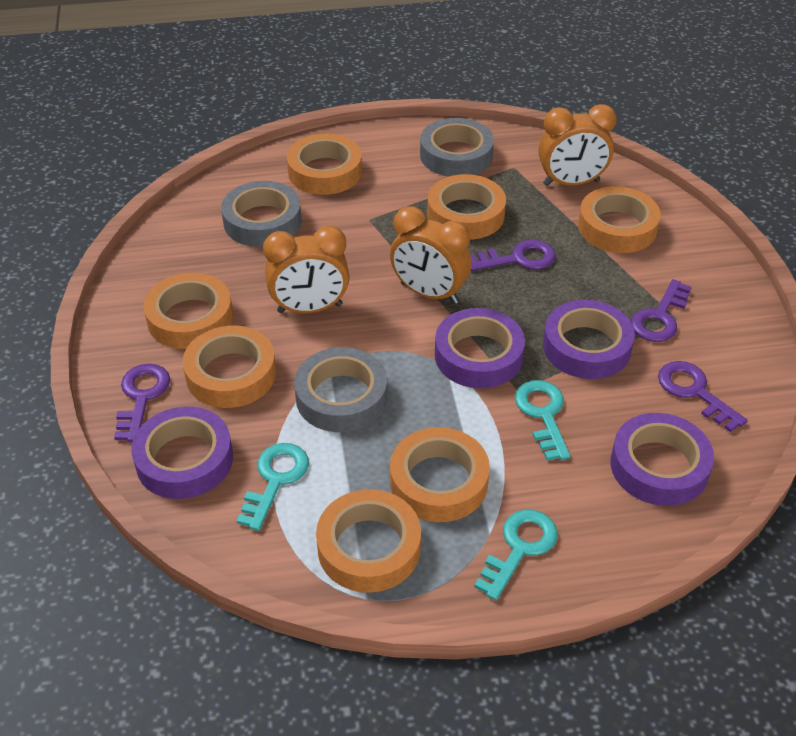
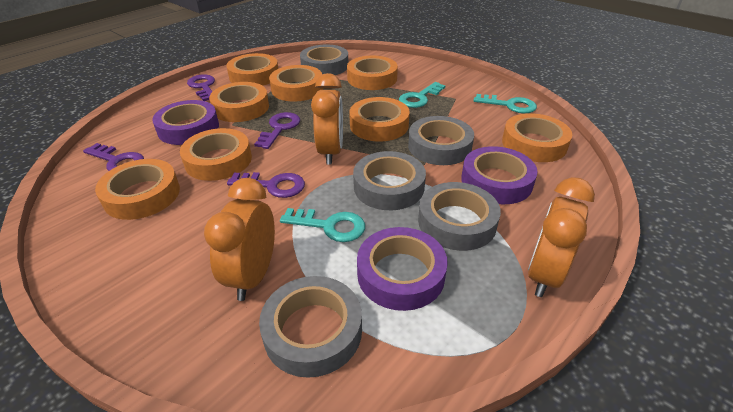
grey tape: [221,181,302,247] [294,347,387,432] [420,118,494,177] = 3 -> [259,276,362,378] [300,44,348,75] [353,151,426,210] [408,116,474,165] [418,182,501,251] = 5
orange tape: [143,273,233,349] [183,326,276,408] [287,134,362,195] [316,489,421,593] [390,427,490,522] [427,174,506,240] [578,186,661,253] = 7 -> [95,159,180,220] [180,128,252,181] [209,82,269,122] [226,53,278,86] [269,65,323,102] [347,56,398,90] [349,97,410,141] [502,113,572,162] = 8
purple tape: [131,407,233,499] [435,308,525,388] [543,300,635,379] [611,413,714,506] = 4 -> [152,100,219,145] [357,227,448,311] [461,146,538,204] = 3

